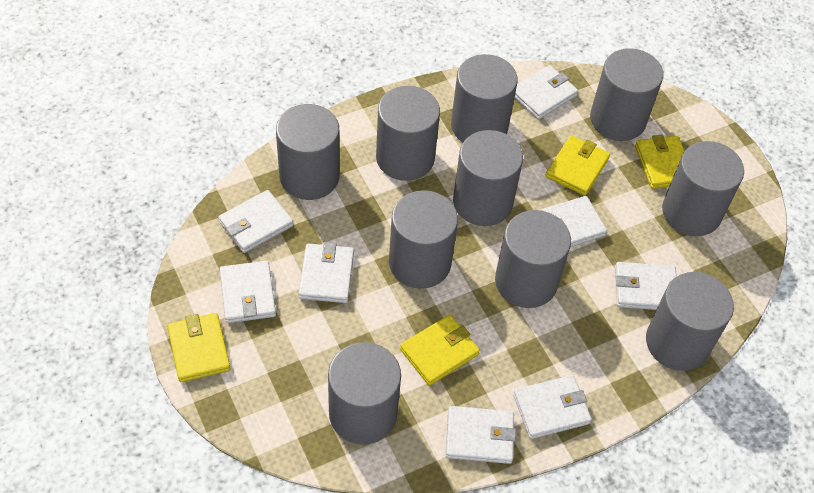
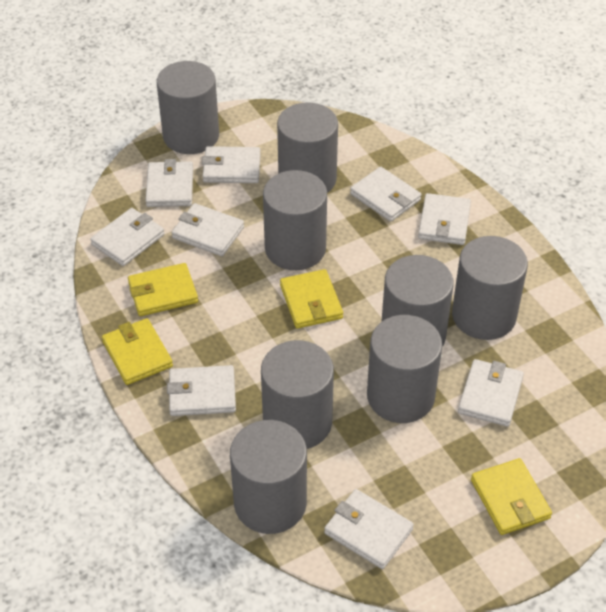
grey cylinder: [276,104,340,200] [328,342,401,445] [376,86,440,181] [389,190,458,289] [451,54,518,142] [453,130,523,226] [495,210,571,308] [590,48,663,141] [646,272,734,371] [662,141,744,236] = 10 -> [157,61,219,154] [230,420,307,534] [261,340,334,449] [263,170,327,270] [277,103,338,193] [367,315,442,423] [381,255,454,347] [452,236,528,340] = 8
white wallet: [218,190,294,253] [220,261,276,323] [299,242,354,303] [446,406,516,464] [513,375,592,439] [515,65,578,120] [540,196,607,247] [615,262,677,310] = 8 -> [90,208,164,266] [145,159,193,207] [167,365,236,416] [172,203,244,256] [202,146,261,183] [324,489,414,569] [350,167,421,222] [418,193,471,245] [458,359,524,427] = 9

